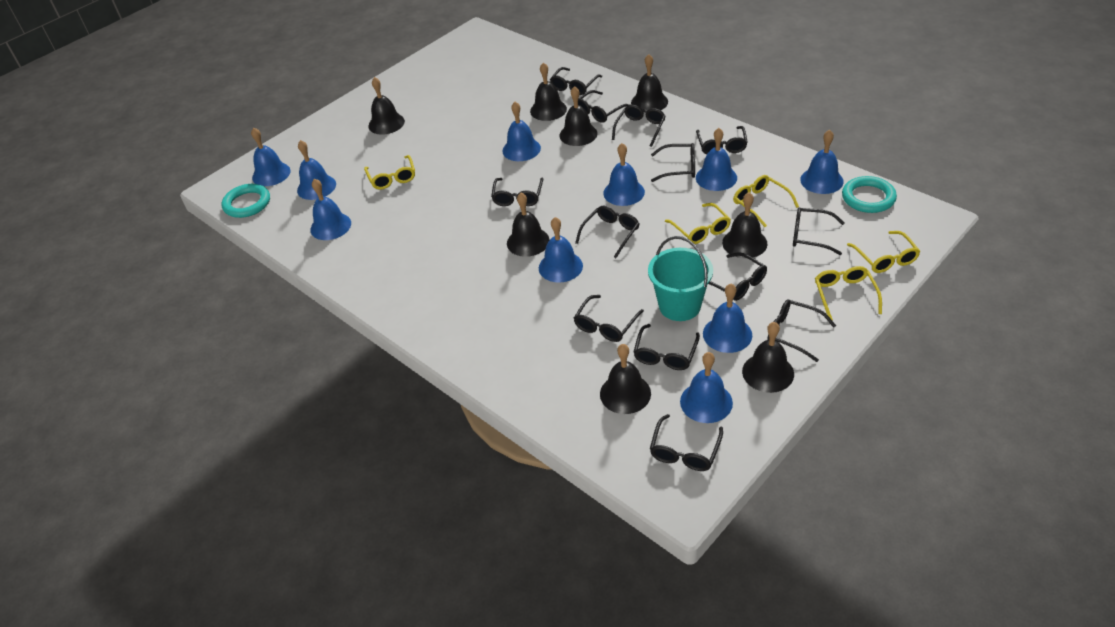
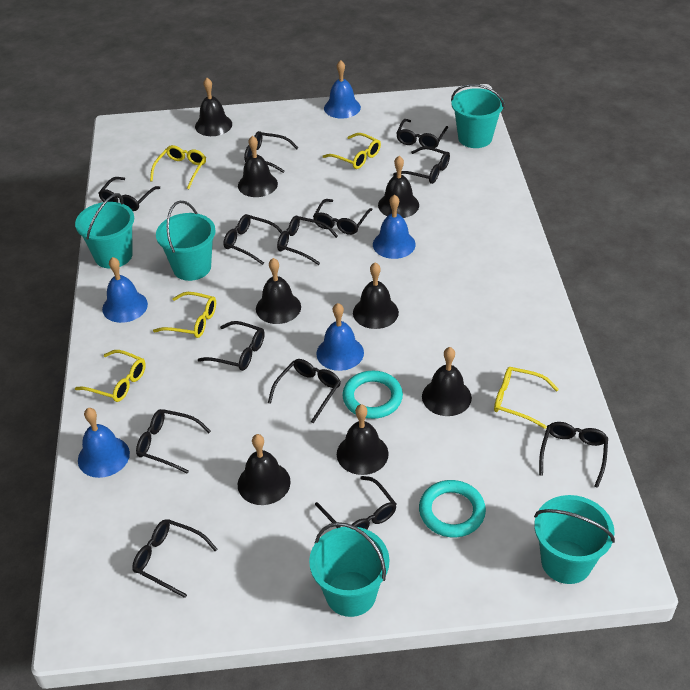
blue bell: [251,127,290,186] [297,140,336,200] [310,179,351,240] [502,102,541,161] [539,217,583,283] [603,143,645,206] [680,352,733,423] [696,128,737,191] [703,284,752,353] [800,130,844,194] = 10 -> [78,408,130,478] [102,257,148,323] [316,303,364,371] [324,60,361,118] [373,194,416,259] = 5
turquoise bucket: [648,236,713,321] = 1 -> [75,193,134,269] [156,201,216,281] [309,522,389,617] [451,84,505,148] [534,495,615,584] = 5

